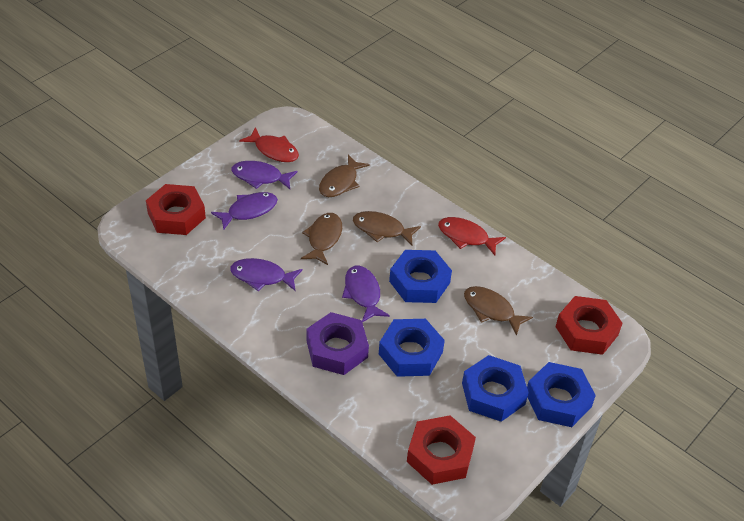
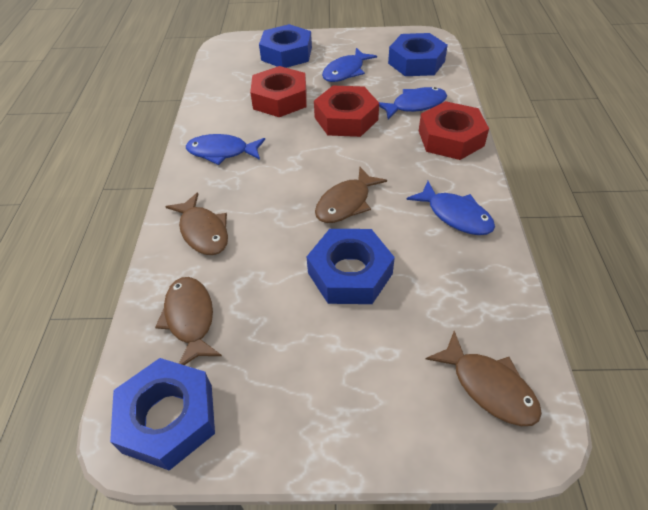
blue fish: none = 0 -> [186,134,265,165] [322,48,377,82] [379,87,447,120] [406,181,495,235] = 4
purple fish: [211,192,278,230] [230,258,302,291] [231,161,297,189] [342,266,390,322] = 4 -> none = 0
purple nut: [306,312,369,375] = 1 -> none = 0
red fish: [239,127,299,162] [438,217,506,255] = 2 -> none = 0

